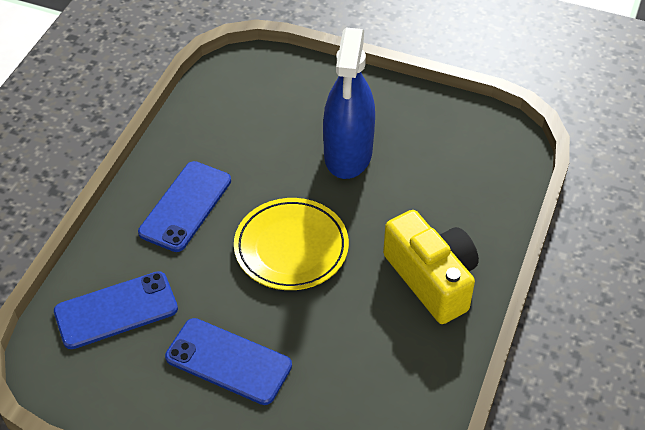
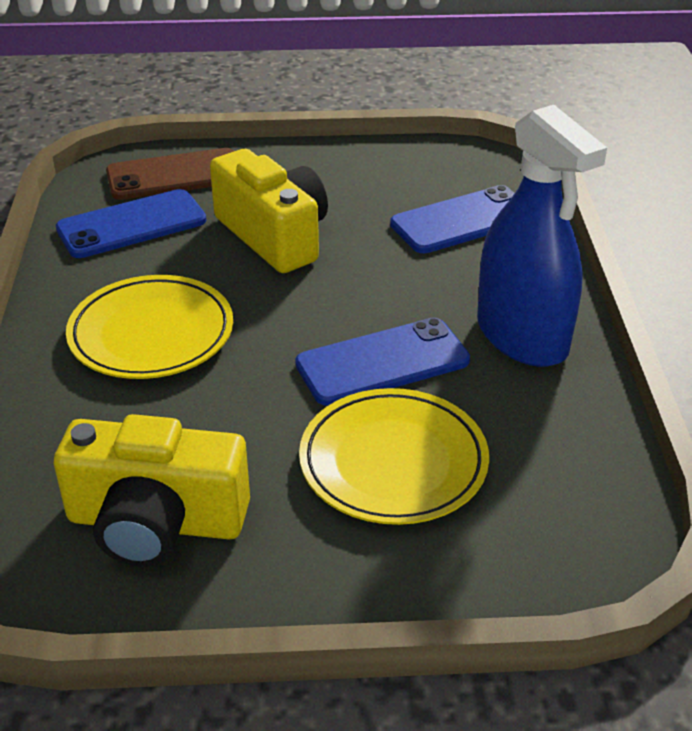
brown phone: none = 0 -> [106,148,234,200] = 1
yellow camera: [383,210,479,324] = 1 -> [54,414,250,567] [210,149,328,273] = 2
yellow plate: [234,198,349,290] = 1 -> [66,275,233,379] [299,388,489,525] = 2

